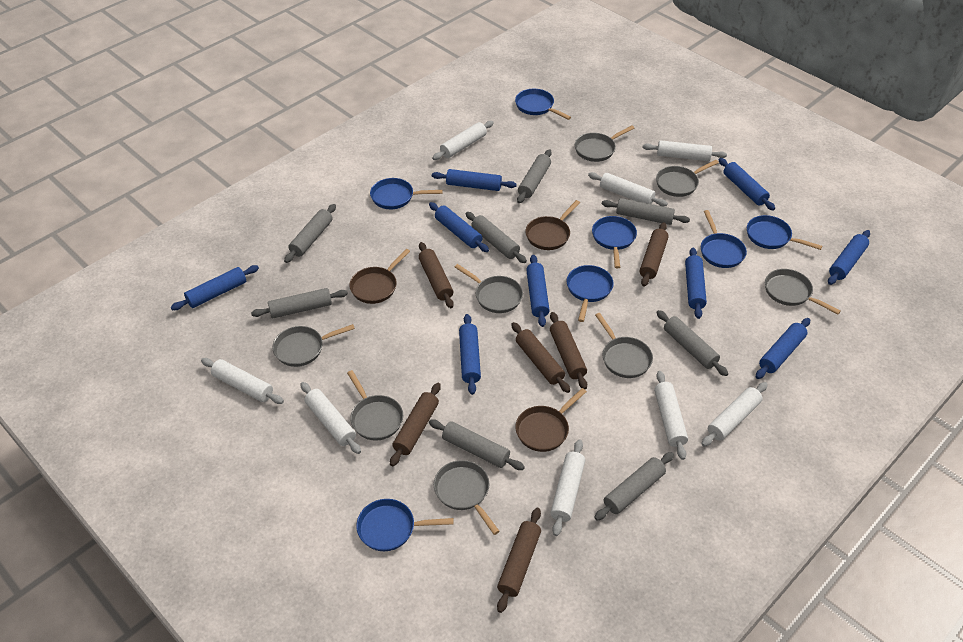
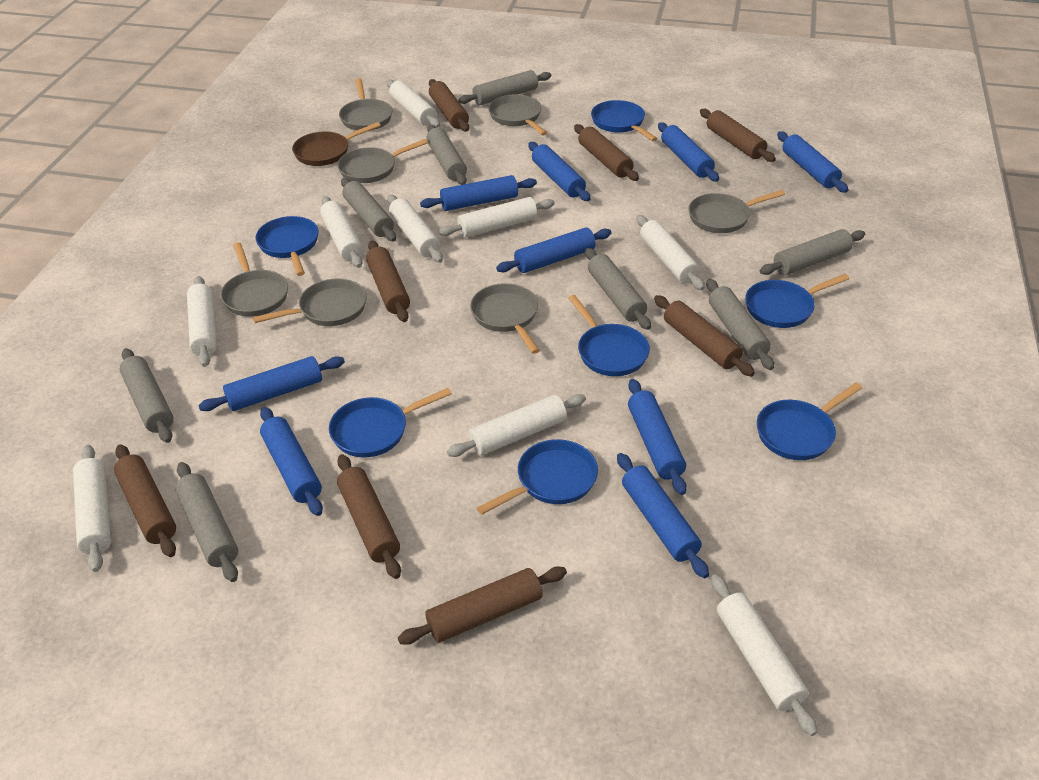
brown pan: [349,249,410,304] [515,388,587,452] [525,200,580,250] = 3 -> [292,122,381,166] = 1
brown rolling pin: [390,383,441,466] [419,242,454,308] [497,508,541,613] [511,322,570,393] [550,312,587,389] [640,222,669,287] = 6 -> [114,444,176,557] [337,454,401,579] [366,240,410,322] [398,566,567,645] [429,79,469,132] [574,124,639,181] [654,295,755,377] [700,109,776,162] = 8
grey pan: [273,324,355,367] [347,370,403,441] [434,460,500,535] [455,264,523,313] [575,125,635,162] [595,313,653,378] [656,160,719,197] [765,269,841,314] = 8 -> [221,242,288,317] [253,278,367,326] [337,139,428,183] [339,78,392,130] [470,283,540,354] [488,94,547,136] [688,190,785,233] = 7
white rolling pin: [201,358,284,404] [300,382,361,454] [432,121,494,160] [550,439,585,536] [588,172,668,207] [642,140,727,161] [654,371,688,460] [702,382,768,447] = 8 -> [73,445,111,572] [187,276,217,367] [320,196,363,268] [387,79,440,128] [387,194,443,263] [439,197,555,238] [447,394,586,457] [637,215,705,290] [711,574,818,736] = 9

